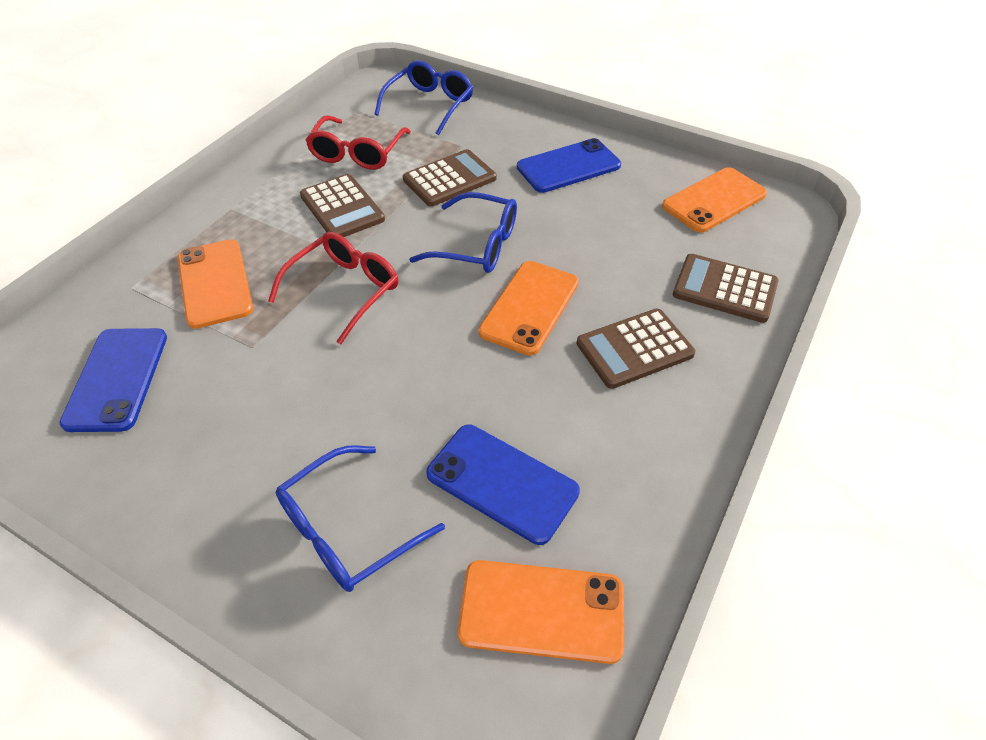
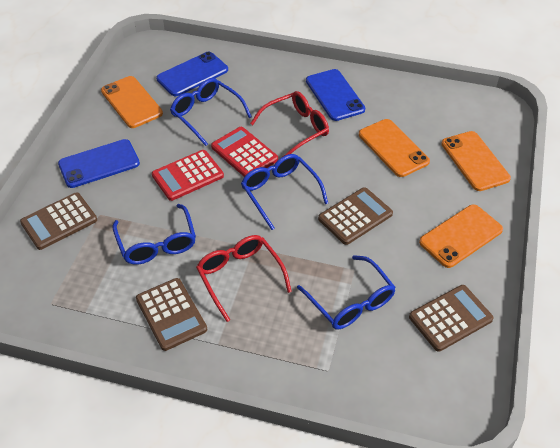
blue glasses: [276,445,445,592] [374,60,473,135] [409,192,517,273] = 3 -> [112,204,196,265] [170,78,252,146] [241,154,328,230] [297,255,396,329] = 4
red calculator: none = 0 -> [152,150,224,201] [211,127,278,177] = 2

